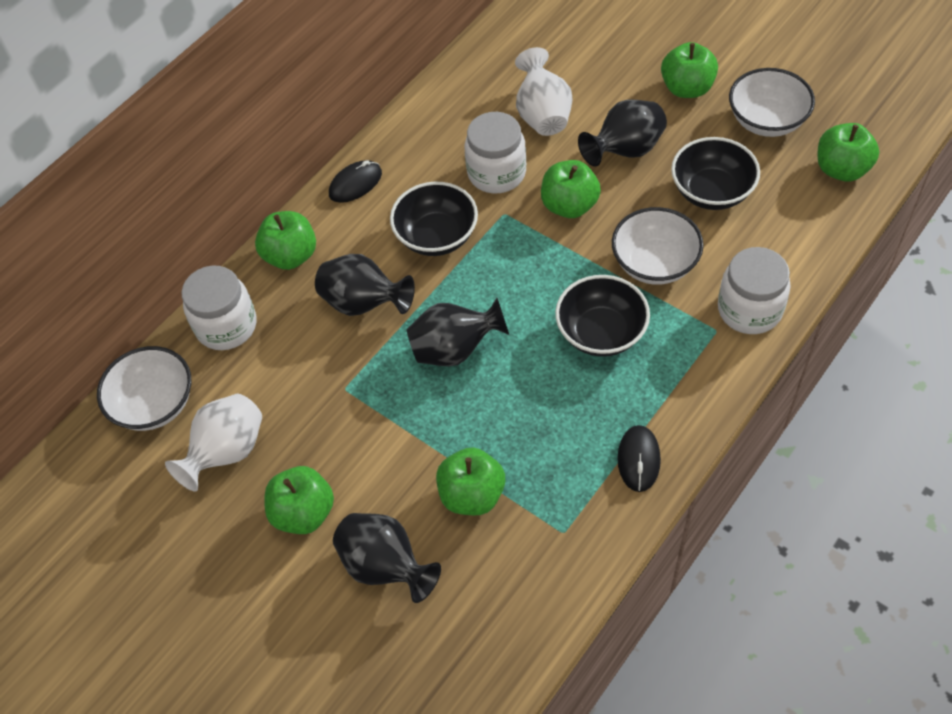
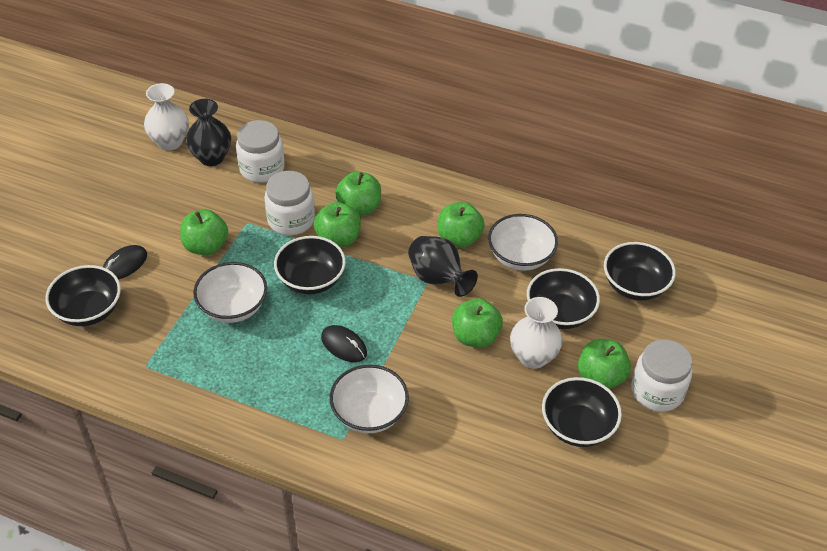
black bowl: [390,182,478,256] [555,275,650,357] [671,137,760,210] = 3 -> [45,265,121,326] [274,236,346,294] [527,268,600,329] [542,377,622,447] [604,242,676,301] = 5
black vase: [315,254,415,316] [333,513,441,603] [407,298,509,367] [578,100,667,167] = 4 -> [186,99,231,166] [408,236,478,297] = 2

